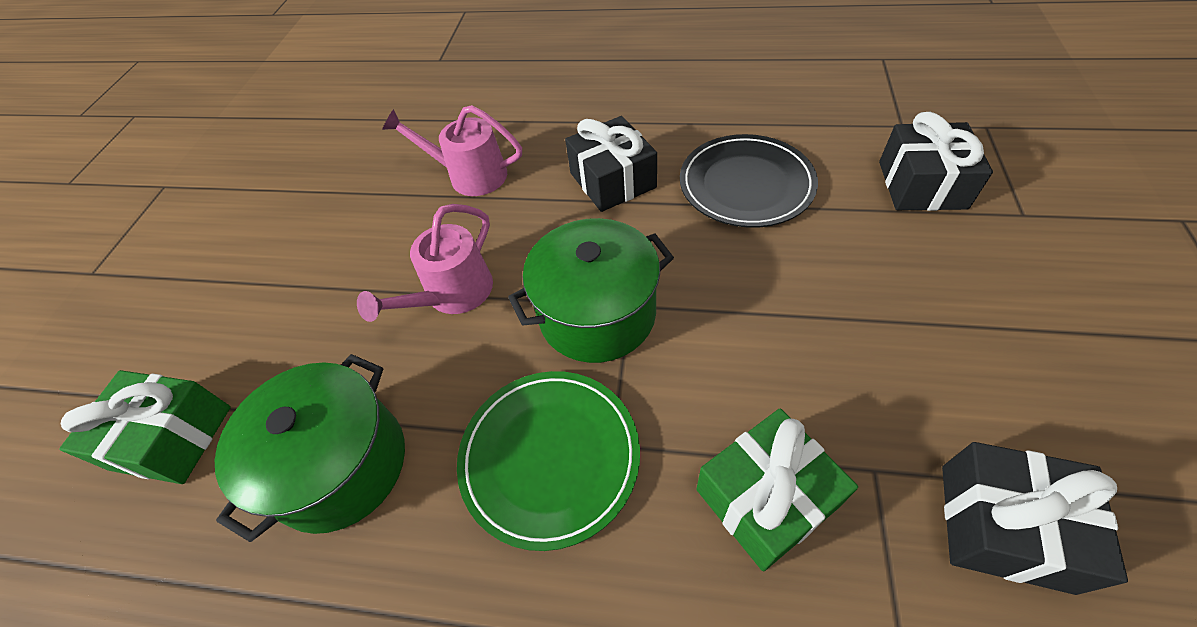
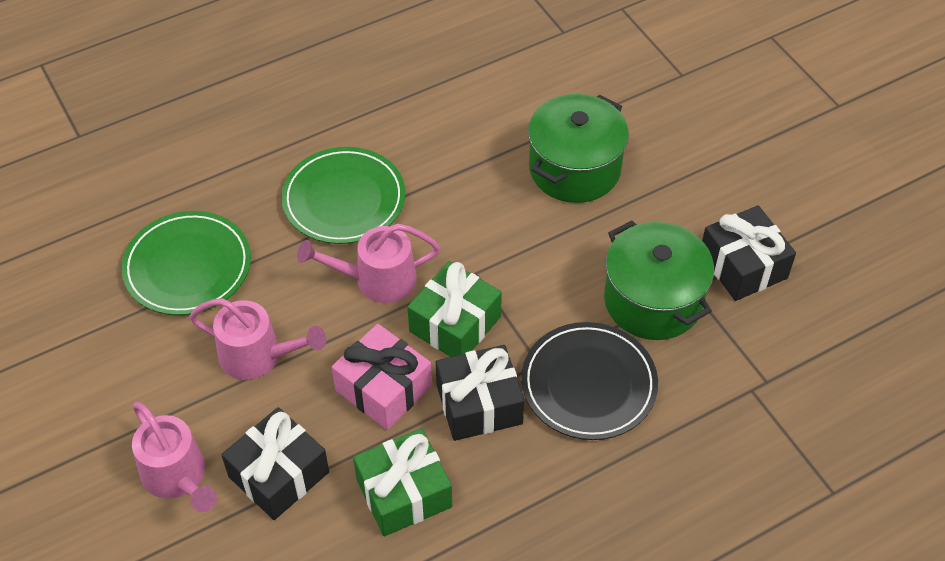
green plate: [457,371,640,551] = 1 -> [121,211,251,315] [281,147,405,244] = 2
pink gift: none = 0 -> [332,324,432,430] = 1
pink watering can: [357,204,493,322] [382,105,522,196] = 2 -> [132,402,217,512] [189,298,326,380] [297,224,440,303] = 3

